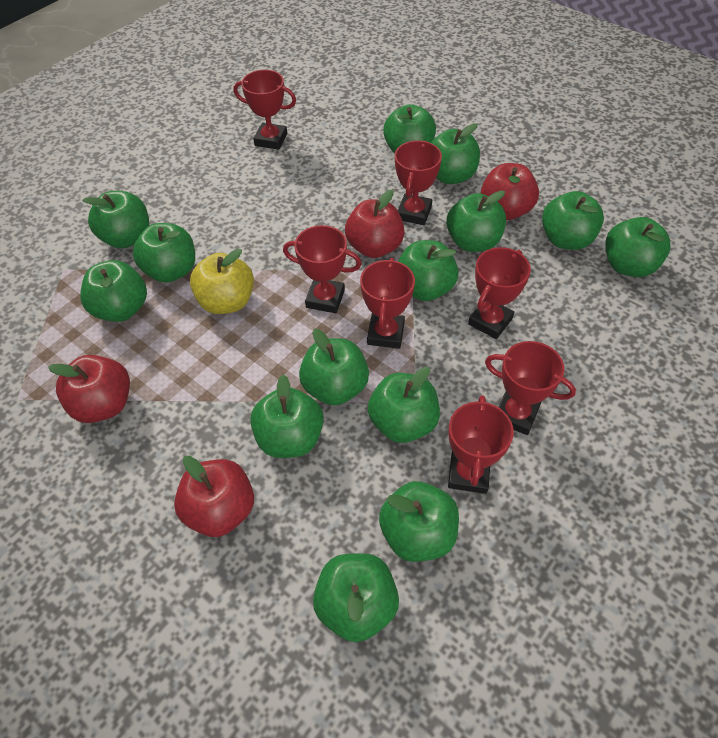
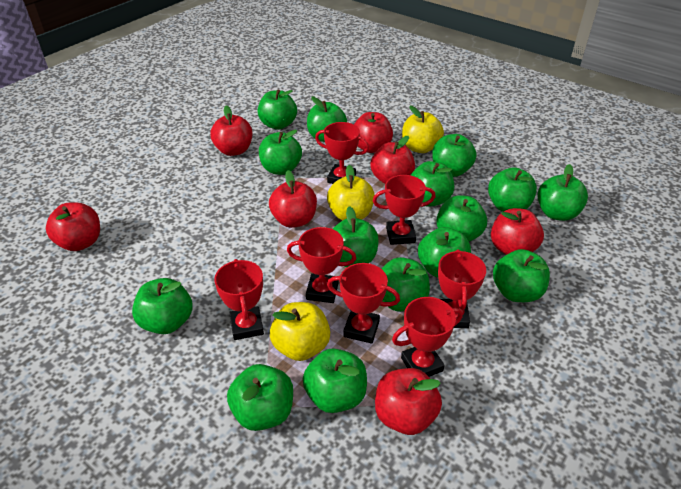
green apple: [80,260,147,322] [83,191,149,249] [133,223,195,282] [250,375,324,458] [299,329,369,405] [313,553,399,642] [368,367,440,443] [379,481,459,562] [383,104,436,154] [398,240,459,301] [431,123,480,184] [447,190,506,252] [542,191,604,250] [605,217,671,277] = 14 -> [132,278,193,334] [227,364,293,431] [258,90,297,129] [259,130,302,175] [303,348,367,413] [307,97,347,142] [333,206,379,267] [381,257,430,312] [411,161,454,207] [418,227,471,278] [432,134,476,177] [436,195,487,242] [488,167,537,212] [493,249,550,302] [537,164,588,221] = 15
red apple: [48,355,130,423] [174,456,254,537] [345,190,404,258] [481,163,539,220] = 4 -> [46,202,100,251] [210,105,252,156] [269,170,317,228] [354,112,393,153] [370,136,415,184] [375,368,442,435] [491,208,544,255] = 7
yellow apple: [190,249,254,314] = 1 -> [270,302,330,361] [327,165,375,221] [402,106,444,153] = 3

